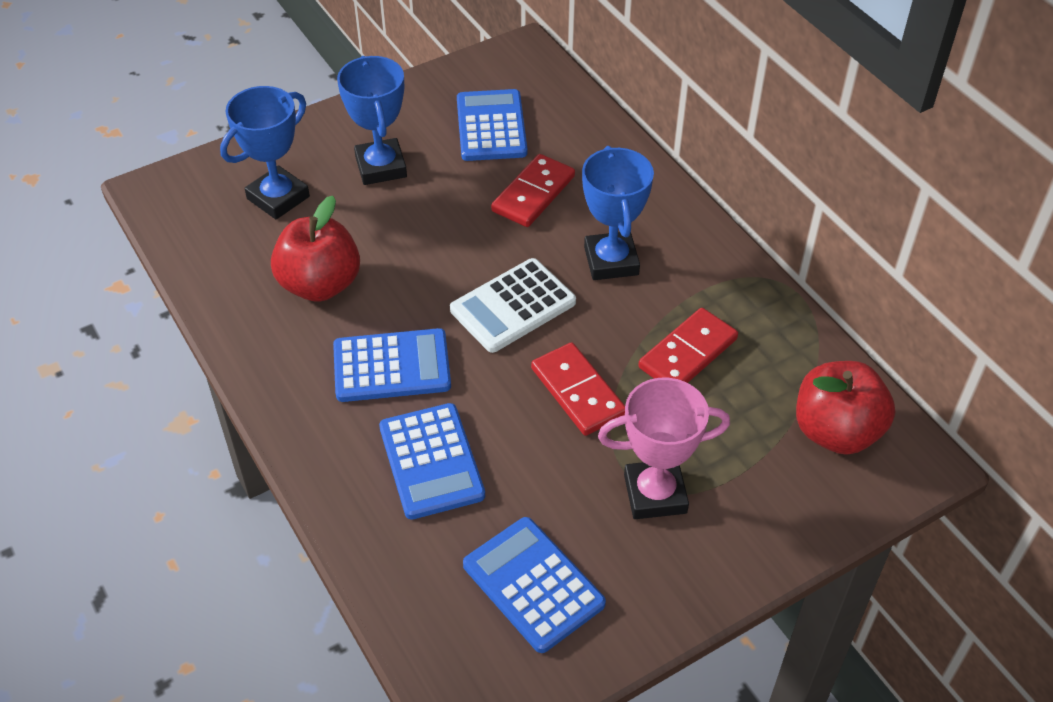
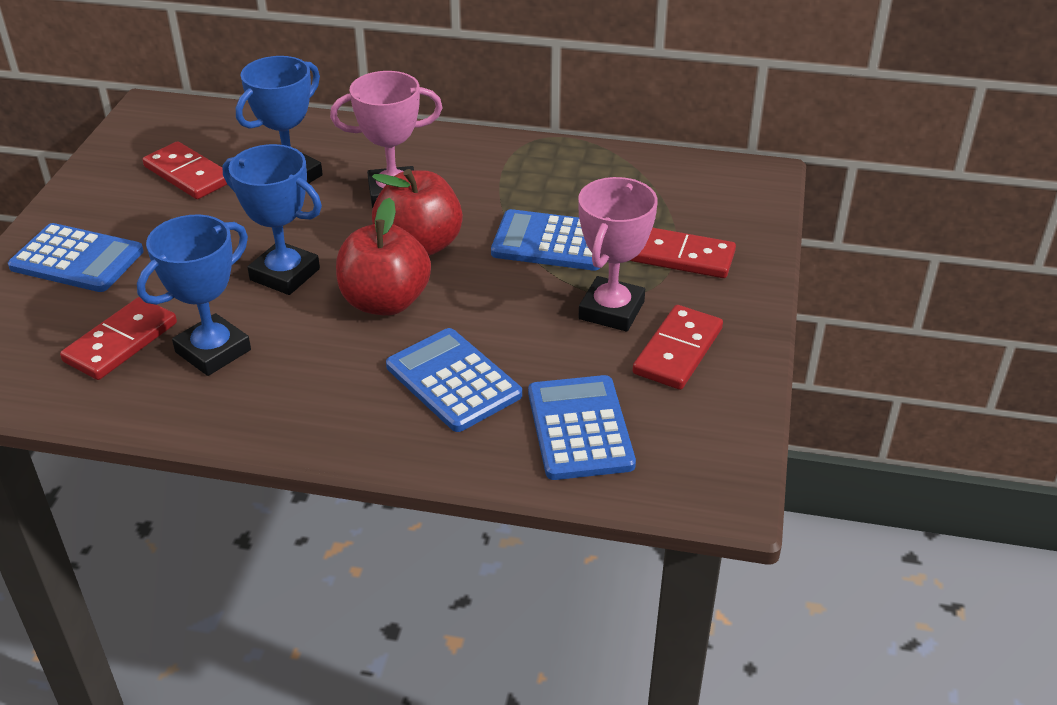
pink trophy: [598,378,730,519] = 1 -> [330,71,443,208] [578,177,658,332] = 2
red domino: [491,154,575,227] [531,342,625,436] [638,308,738,383] = 3 -> [60,297,177,380] [142,141,227,199] [630,228,736,278] [633,305,723,390] = 4
white calculator: [450,258,576,353] = 1 -> none = 0

